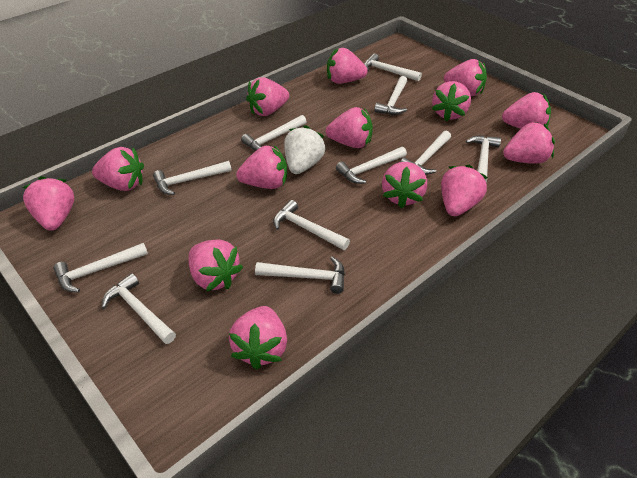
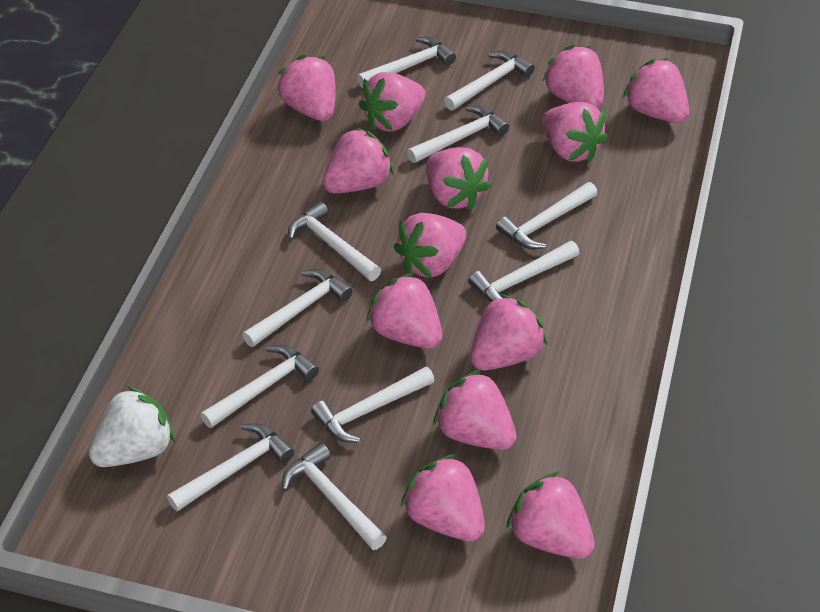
pink strawberry: [23,176,74,231] [92,147,144,191] [188,240,243,292] [229,306,287,369] [236,145,287,189] [246,77,289,116] [326,107,373,148] [327,48,368,84] [382,162,427,208] [432,81,471,121] [441,165,488,216] [444,59,487,96] [502,92,551,129] [503,122,555,164] = 14 -> [277,55,336,121] [322,127,394,193] [359,72,425,132] [366,273,442,348] [394,213,466,278] [401,454,485,541] [426,147,491,210] [433,370,517,450] [470,294,547,371] [507,471,595,559] [542,45,604,108] [542,102,608,162] [623,58,689,123] = 13

